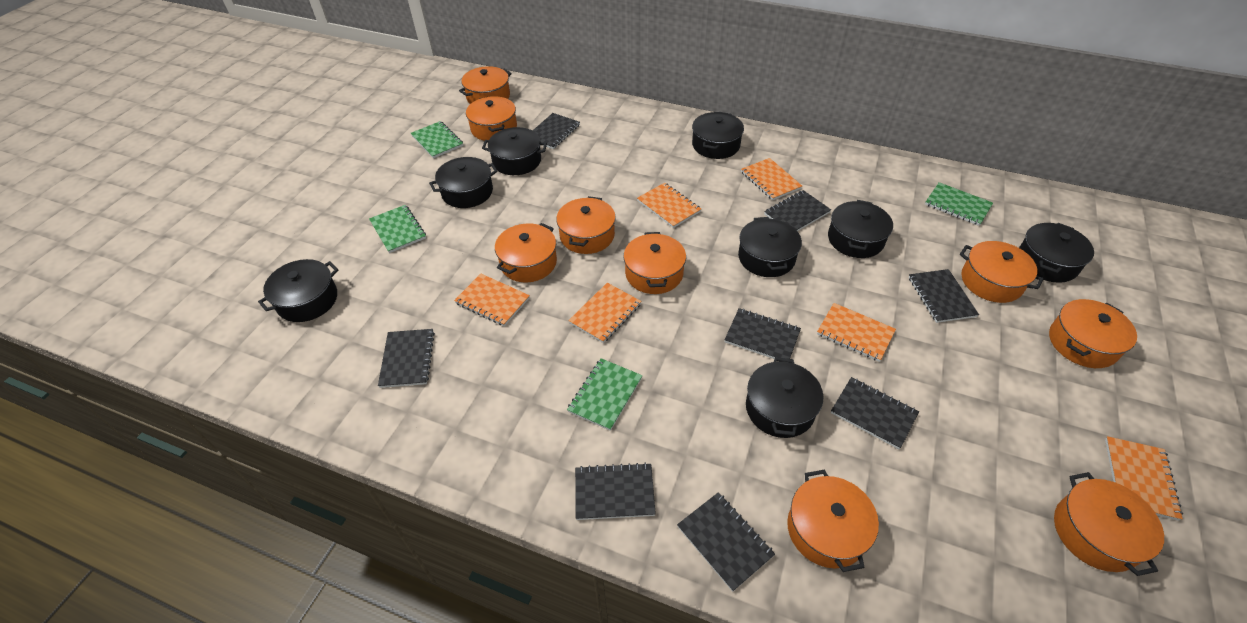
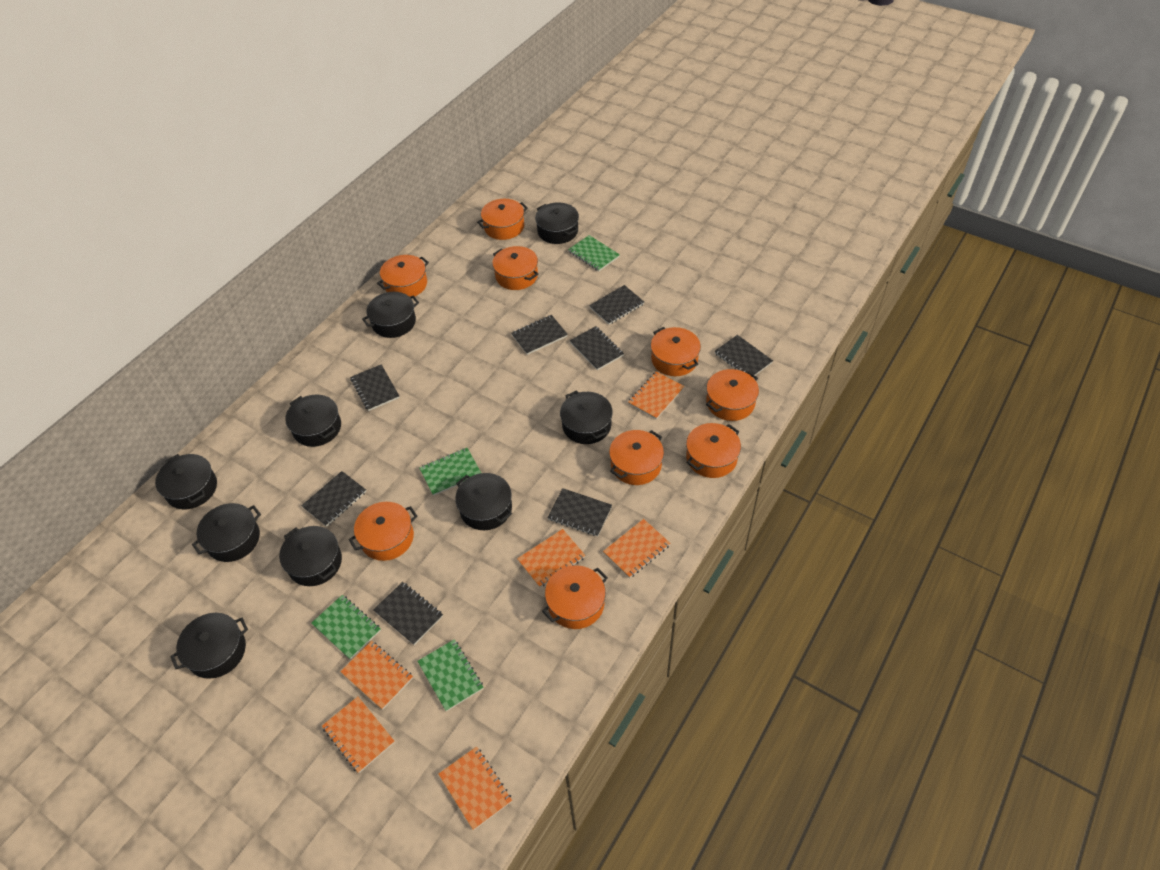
black pot: [258,259,338,322] [429,157,498,208] [482,127,547,175] [692,112,744,159] [738,217,802,277] [746,357,823,438] [828,200,893,258] [1019,223,1094,283] = 8 -> [155,454,217,509] [170,613,248,679] [192,503,261,562] [279,526,342,586] [285,394,341,447] [362,292,419,338] [455,473,512,530] [535,202,579,244] [560,390,613,444] = 9

